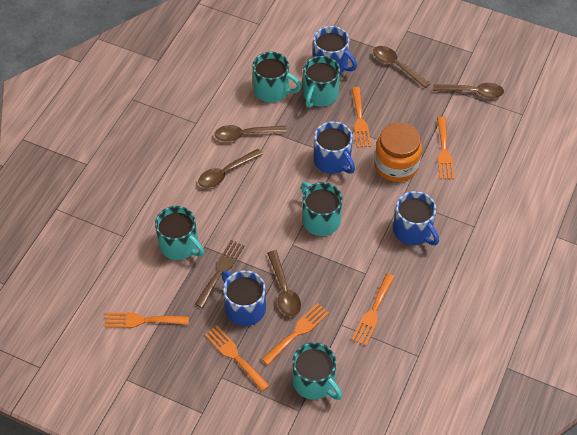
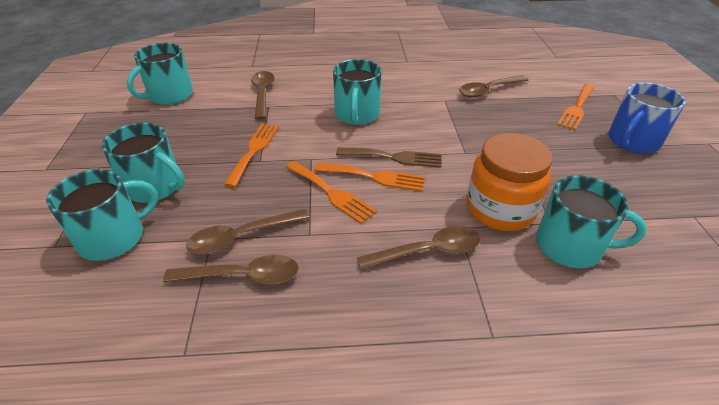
blue mug: [221,270,266,326] [313,26,357,74] [314,121,355,174] [393,191,439,245] = 4 -> [608,82,686,154] = 1
orange fork: [104,312,189,328] [205,326,270,391] [262,303,329,366] [352,87,371,148] [352,273,395,346] [437,117,454,179] = 6 -> [224,124,279,188] [286,161,377,224] [314,163,425,191] [557,84,595,130] = 4

